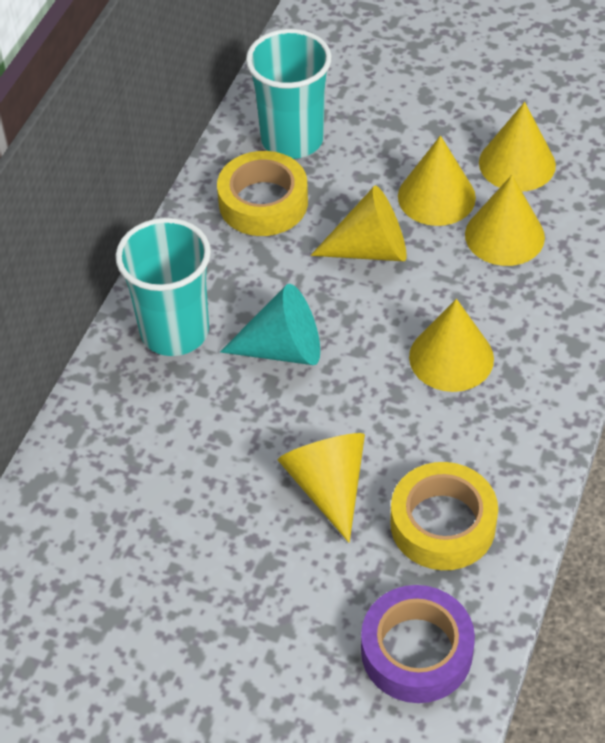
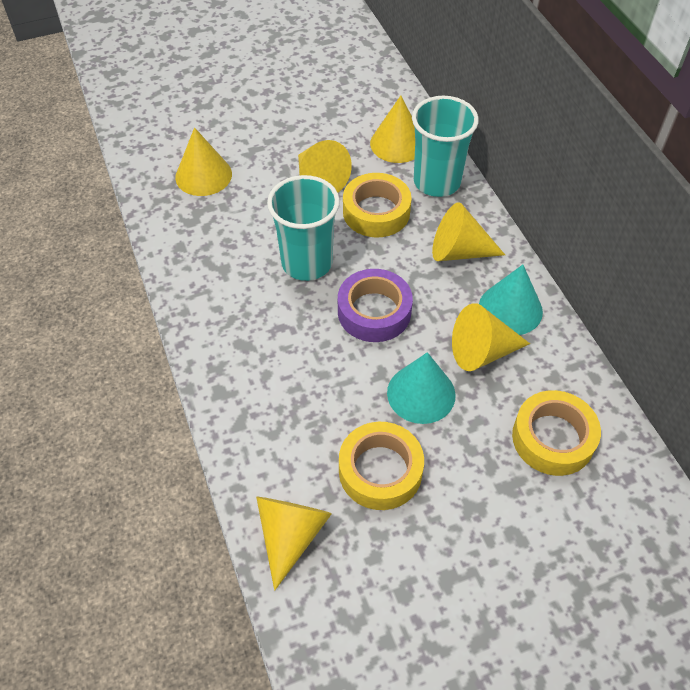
turquoise cone: [220,284,320,365] = 1 -> [387,352,456,424] [479,265,543,335] = 2
yellow tape: [217,151,308,236] [390,462,498,570] = 2 -> [339,422,424,510] [343,173,412,237] [512,390,601,476] = 3

